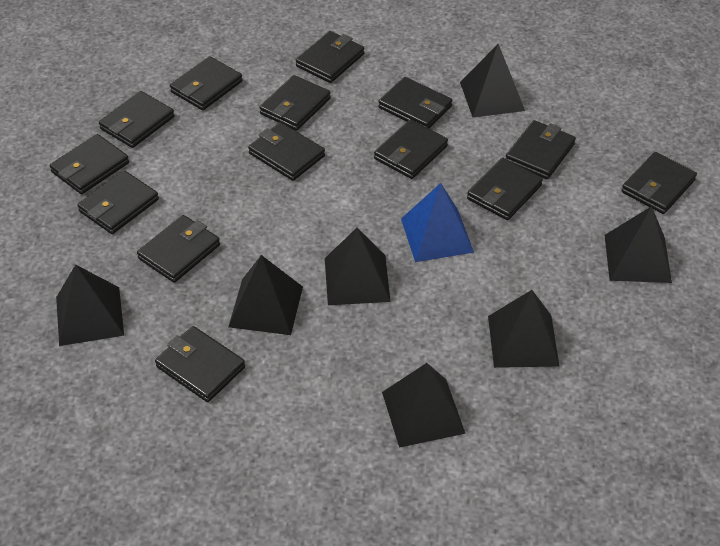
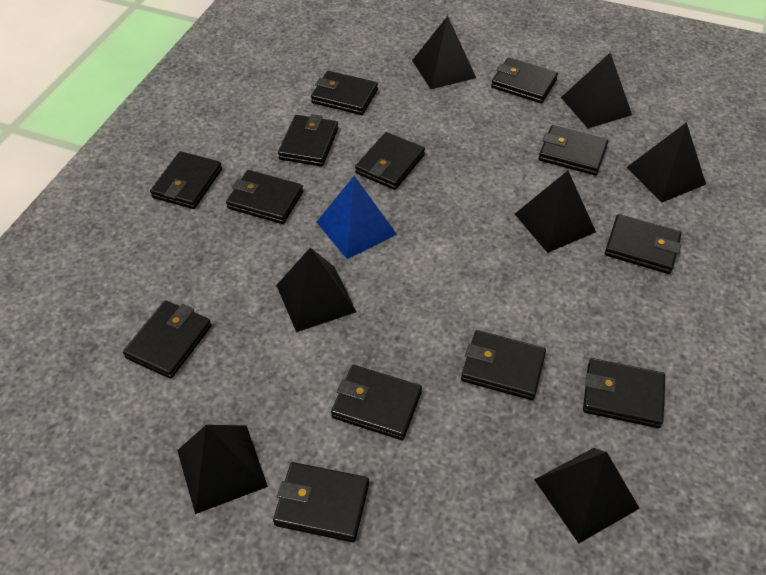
black wallet: [50,134,129,194] [77,170,159,234] [99,91,174,148] [137,215,220,283] [155,326,245,402] [170,56,243,110] [248,122,325,181] [259,75,331,131] [296,31,364,83] [374,120,448,179] [378,77,452,128] [467,158,543,220] [506,120,576,179] [621,152,697,214] = 14 -> [123,300,212,379] [150,151,222,209] [226,170,303,224] [273,462,369,542] [278,114,338,166] [311,71,378,115] [331,365,422,440] [355,132,425,190] [461,330,546,400] [491,58,558,103] [538,125,608,176] [583,358,665,428] [605,214,682,274] = 13

